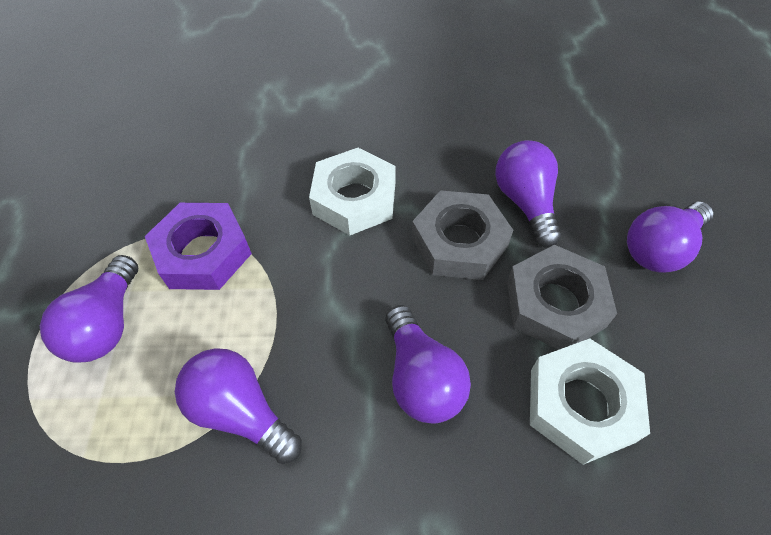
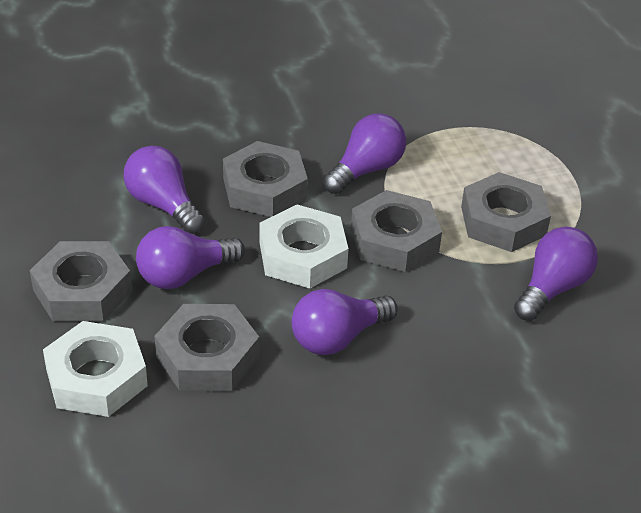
grey nut: [412,190,513,280] [507,245,617,350] = 2 -> [30,241,132,322] [155,304,259,391] [223,141,308,217] [351,190,442,272] [461,172,551,252] = 5
purple nut: [145,203,252,290] = 1 -> none = 0

